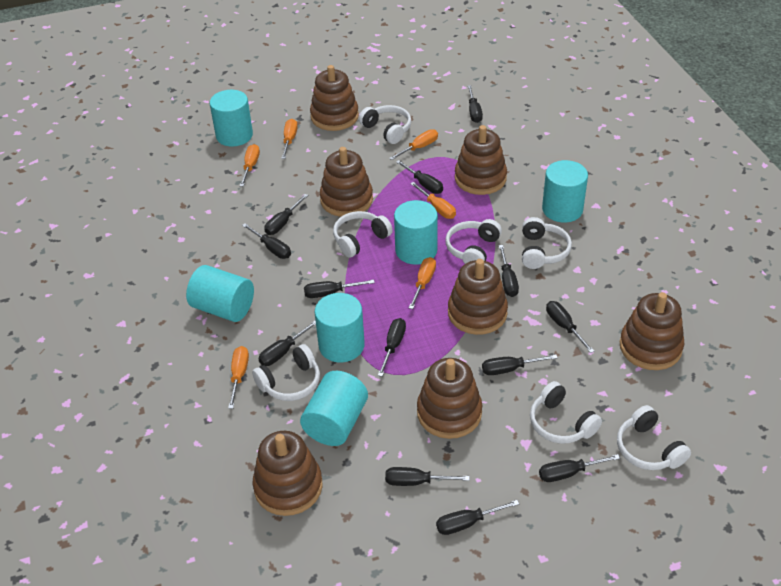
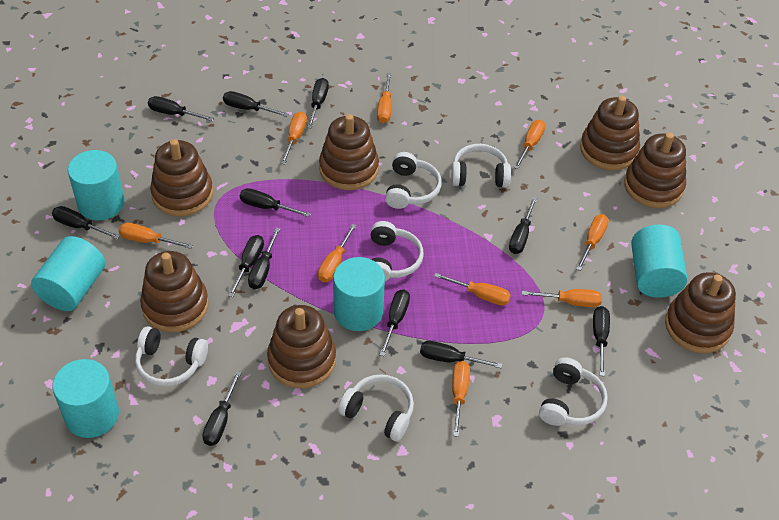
black screwdriver: [242,223,291,259] [258,321,316,366] [264,194,308,235] [304,280,375,298] [378,318,406,377] [385,467,470,486] [396,160,443,194] [436,500,519,535] [468,85,483,123] [482,354,558,375] [499,245,519,297] [539,454,620,482] [546,301,594,353] = 13 -> [52,206,120,240] [148,96,214,121] [202,371,242,446] [223,91,288,117] [228,235,264,297] [240,188,311,217] [248,228,280,289] [307,78,329,129] [379,289,410,356] [420,341,502,368] [509,197,537,254] [593,306,610,376] = 12
orange screwdriver: [228,346,249,409] [240,144,260,187] [281,119,298,159] [389,129,438,160] [409,257,436,309] [410,182,456,219] = 6 -> [119,223,193,249] [281,112,307,164] [318,224,357,282] [377,73,392,123] [434,273,511,306] [452,361,470,437] [514,120,545,169] [522,289,602,307] [576,214,609,271] = 9
turquoise cylinder: [186,265,254,322] [210,90,253,147] [300,371,368,446] [315,293,365,362] [394,200,438,265] [542,160,588,223] = 6 -> [31,236,105,311] [52,359,119,438] [68,150,125,220] [333,257,385,331] [631,225,687,298] = 5
white headphones: [252,344,320,401] [333,211,393,258] [359,105,411,144] [446,219,502,264] [522,217,572,269] [530,381,602,444] [617,405,691,470] = 7 -> [135,326,208,387] [338,374,414,441] [371,221,424,281] [385,152,442,209] [451,144,511,188] [539,357,608,426] = 6

